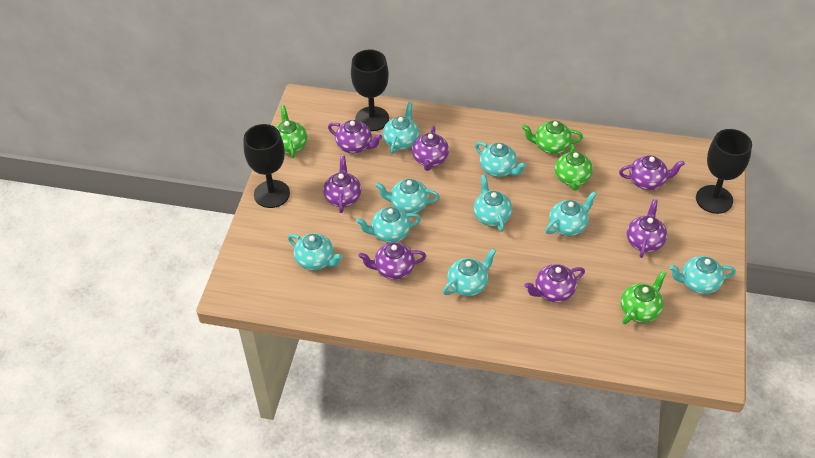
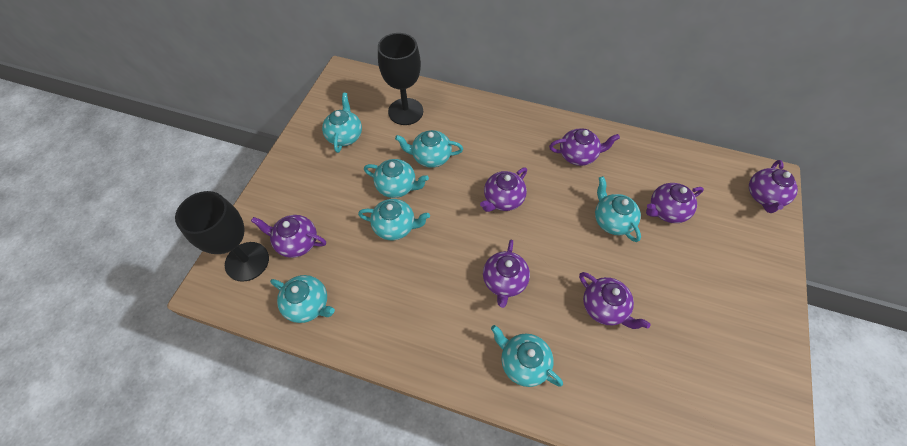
black goblet: [244,124,290,208] [351,49,389,131] [696,129,752,214] = 3 -> [175,191,269,282] [378,33,423,125] = 2
green teapot: [275,105,307,158] [522,121,583,154] [555,144,593,190] [621,270,666,324] = 4 -> none = 0
turquoise teapot: [288,233,343,270] [356,207,421,243] [375,179,440,214] [383,102,419,154] [443,249,496,296] [473,174,512,232] [475,142,527,177] [545,191,597,236] [670,256,736,294] = 9 -> [270,275,335,323] [322,93,362,153] [358,199,430,240] [364,159,429,198] [395,130,463,168] [491,325,563,387] [595,176,641,242] = 7

